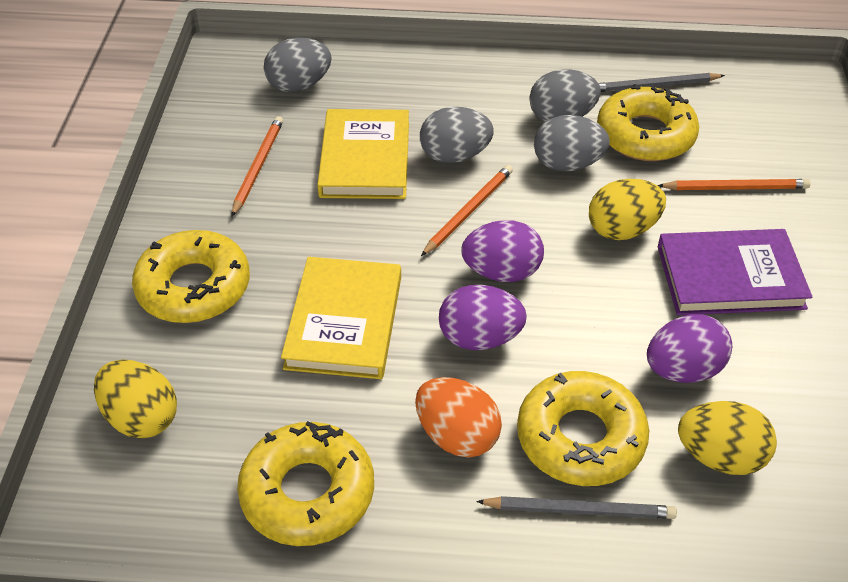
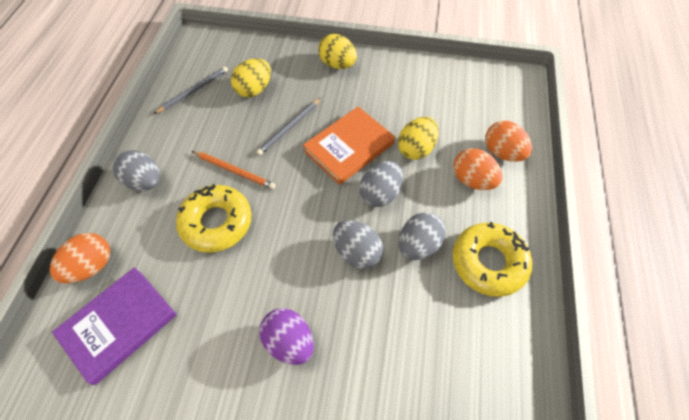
orange book: none = 0 -> [303,107,395,185] = 1
orange egg: [415,377,502,458] = 1 -> [50,233,110,283] [453,148,503,190] [485,121,532,162] = 3
orange pencil: [232,116,283,216] [421,165,513,256] [657,179,811,190] = 3 -> [192,151,276,189] = 1
purple egg: [439,285,527,350] [461,220,544,282] [647,314,732,383] = 3 -> [259,308,314,365] = 1
yellow book: [281,257,401,379] [317,109,409,199] = 2 -> none = 0
yellow donut: [132,230,250,323] [237,421,374,546] [517,371,649,486] [597,84,699,161] = 4 -> [176,184,252,253] [453,222,533,297] = 2

